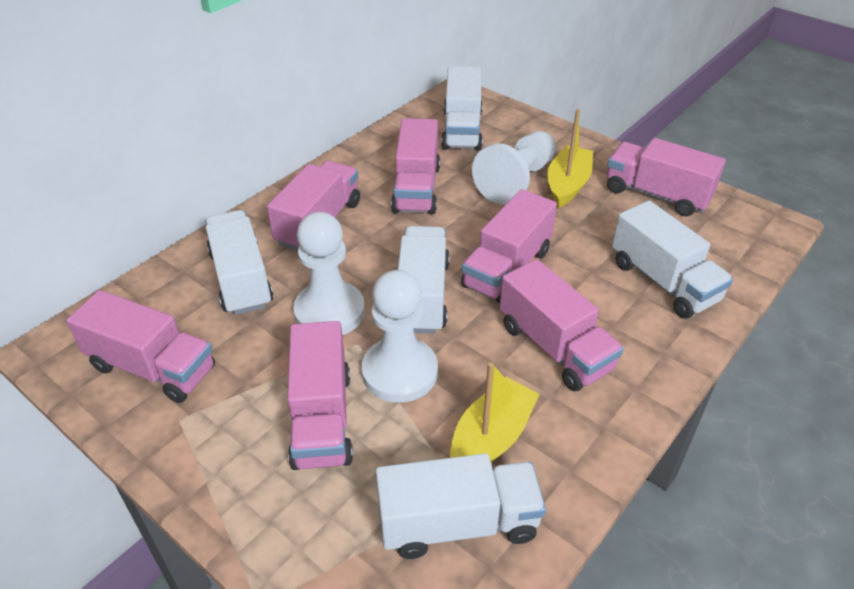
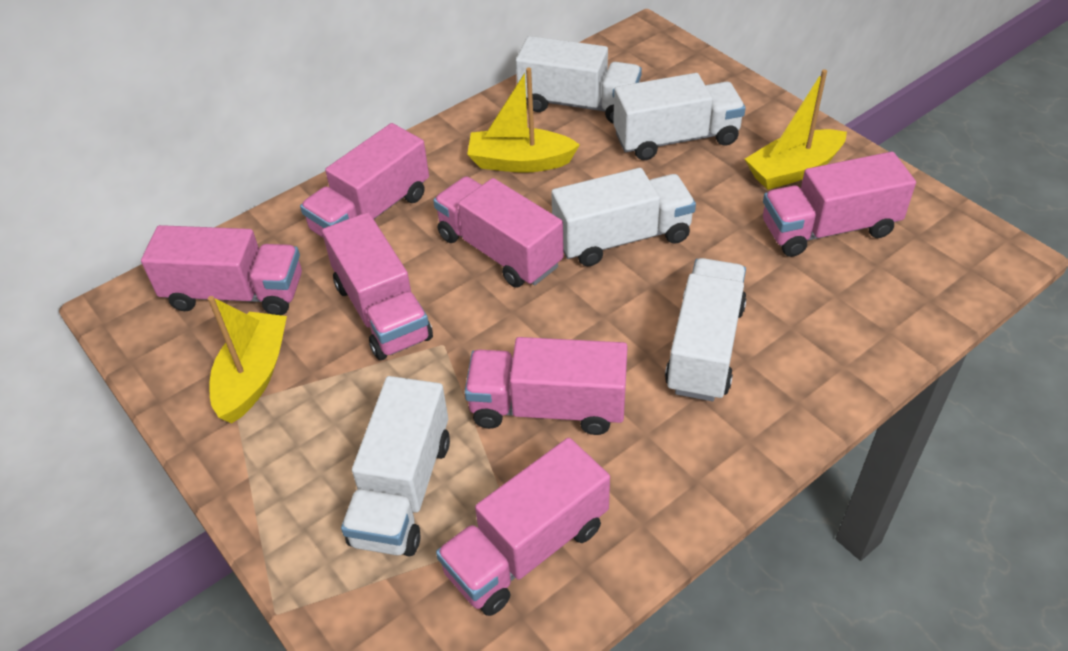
white pawn: [293,212,365,335] [361,270,438,403] [472,131,556,205] = 3 -> none = 0
yellow boat: [450,362,540,462] [547,109,593,208] = 2 -> [208,296,287,424] [467,67,580,173] [745,69,847,190] = 3

